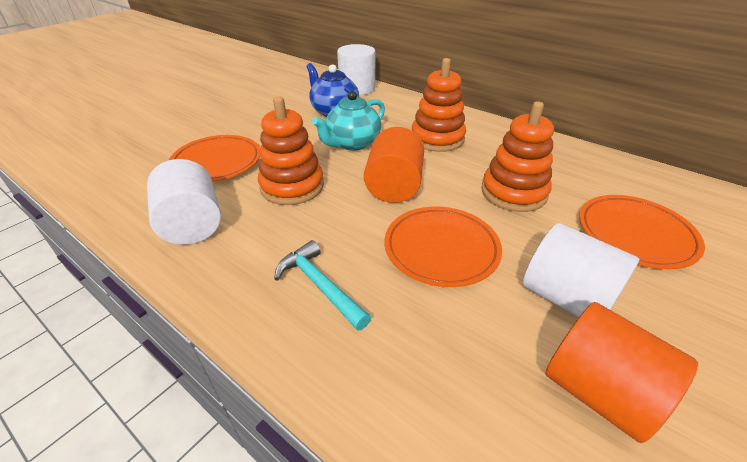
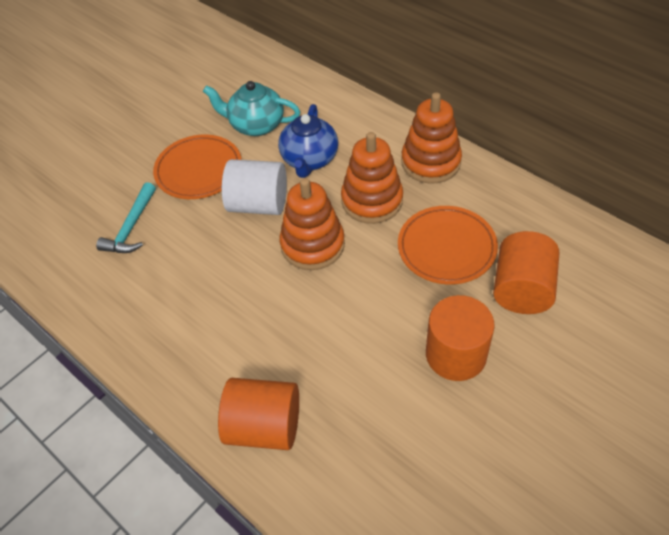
orange cylinder: [364,127,424,203] [545,302,698,443] = 2 -> [218,378,299,450] [426,295,495,381] [493,231,559,314] = 3
orange plate: [169,135,260,181] [384,207,502,287] [579,195,705,269] = 3 -> [153,134,242,199] [398,206,498,285] = 2
white cylinder: [147,159,221,245] [337,44,375,95] [523,223,639,317] = 3 -> [222,159,287,215] = 1

